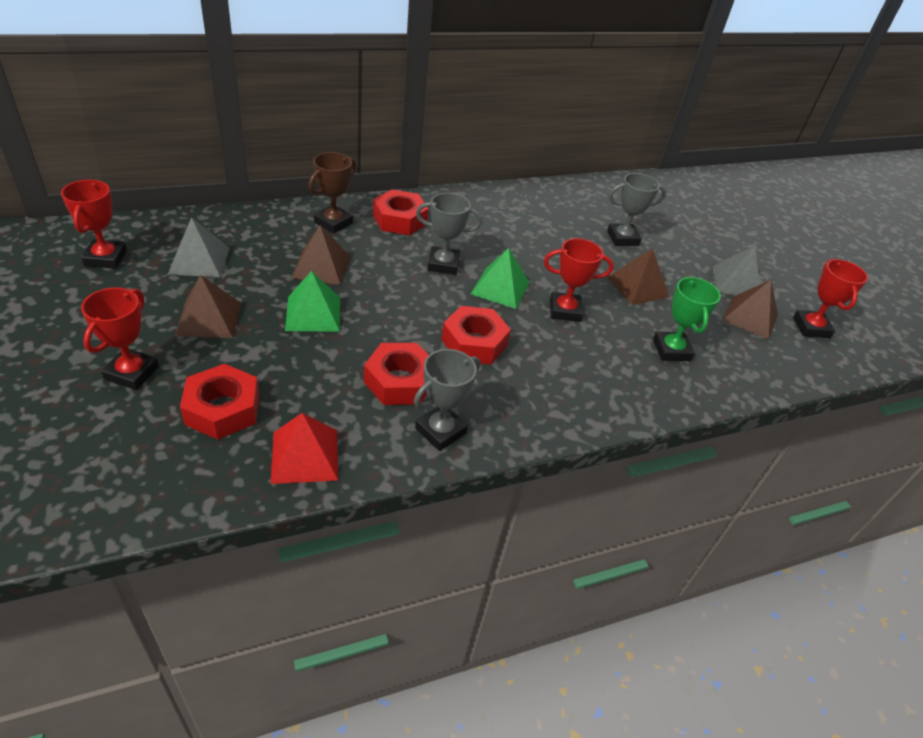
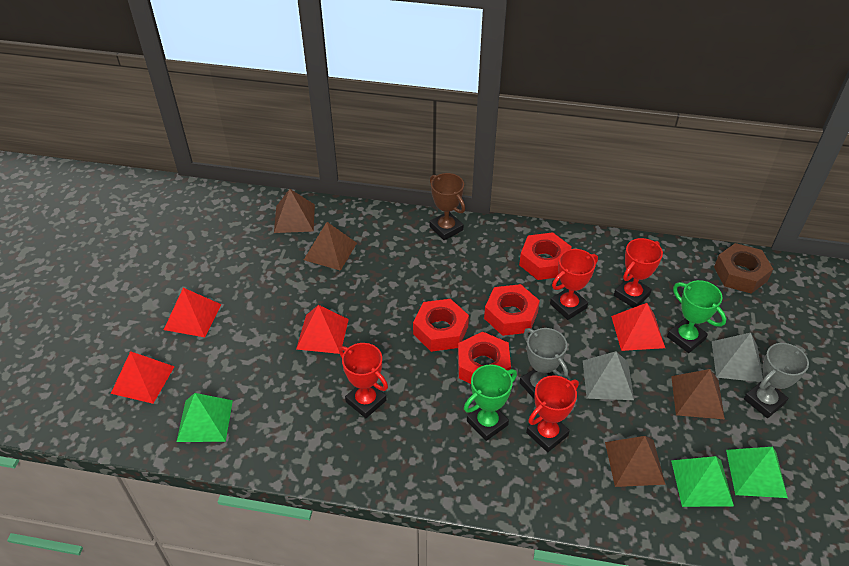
brown nut: none = 0 -> [714,243,773,294] = 1
green pyramid: [285,271,340,332] [471,248,530,309] = 2 -> [177,393,233,442] [671,456,734,507] [726,447,788,498] = 3
green trophy: [653,276,721,361] = 1 -> [464,364,517,441] [667,280,727,353] = 2
grey trophy: [414,349,480,451] [416,193,482,275] [607,173,666,246] = 3 -> [520,328,568,400] [744,343,809,418] = 2
red pyramid: [271,413,338,484] = 1 -> [111,351,175,404] [164,288,221,337] [296,305,349,354] [611,303,665,351] = 4

